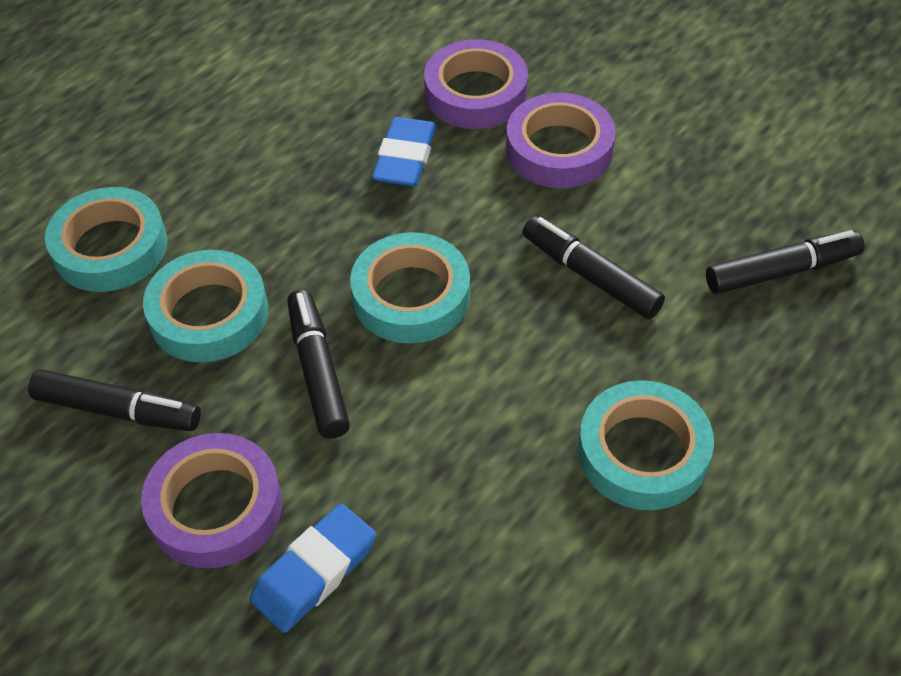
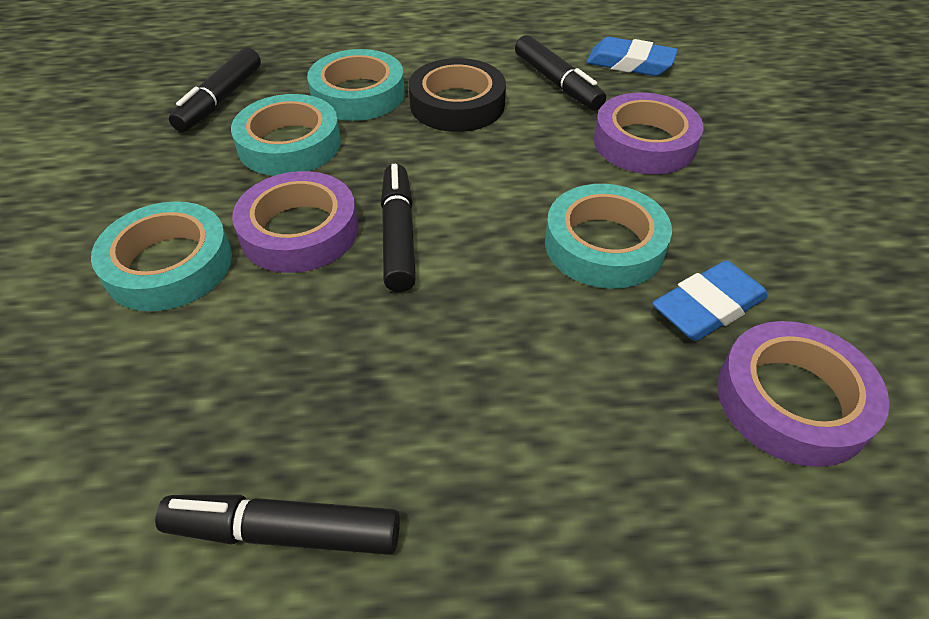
black tape: none = 0 -> [409,58,506,132] = 1

